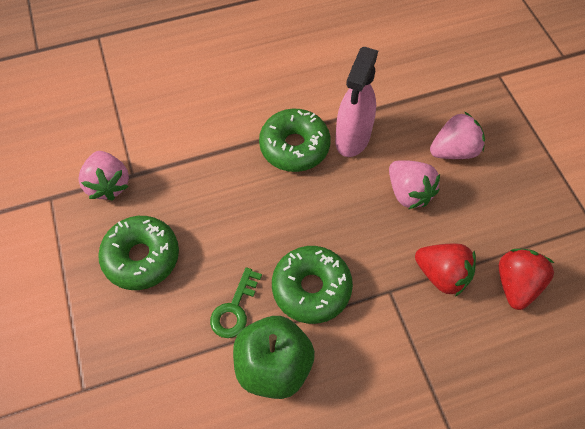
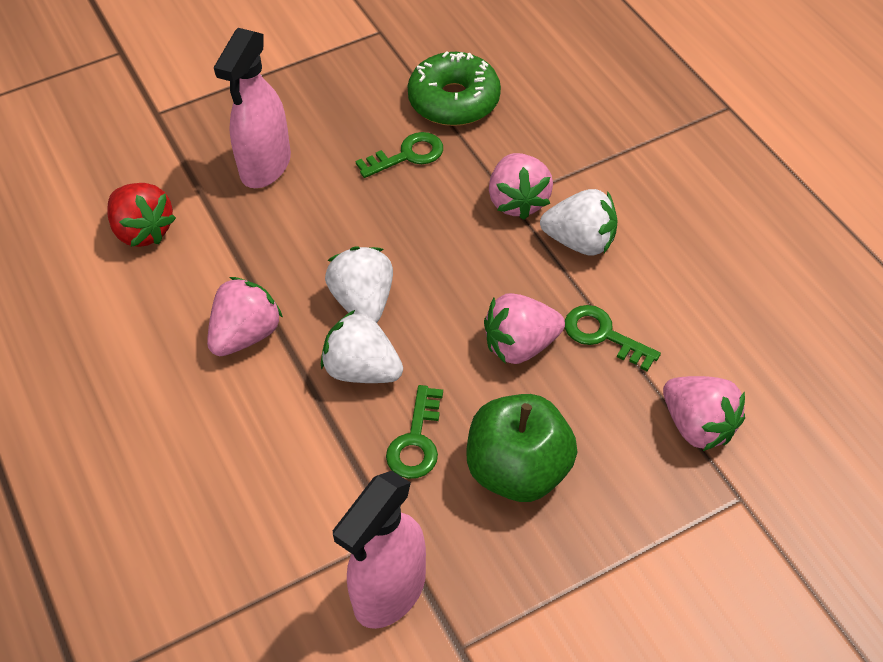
green donut: [98,216,179,290] [259,109,331,172] [272,246,353,324] = 3 -> [408,51,501,126] = 1
green key: [210,267,262,338] = 1 -> [355,132,443,178] [386,385,443,479] [565,305,661,371] = 3
pink spray bottle: [335,47,378,157] = 1 -> [214,28,291,188] [333,471,426,629] = 2
pink strawberry: [78,151,129,201] [389,160,440,209] [430,112,485,159] = 3 -> [207,277,283,356] [484,293,565,364] [489,153,553,220] [663,376,745,451] = 4
red strawberry: [415,244,476,297] [499,249,554,310] = 2 -> [107,183,176,247] = 1
white strawberry: none = 0 -> [321,310,403,383] [325,246,393,323] [540,189,618,256] = 3

